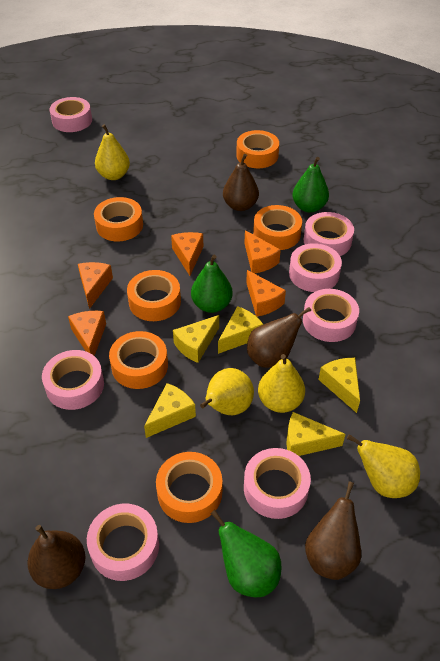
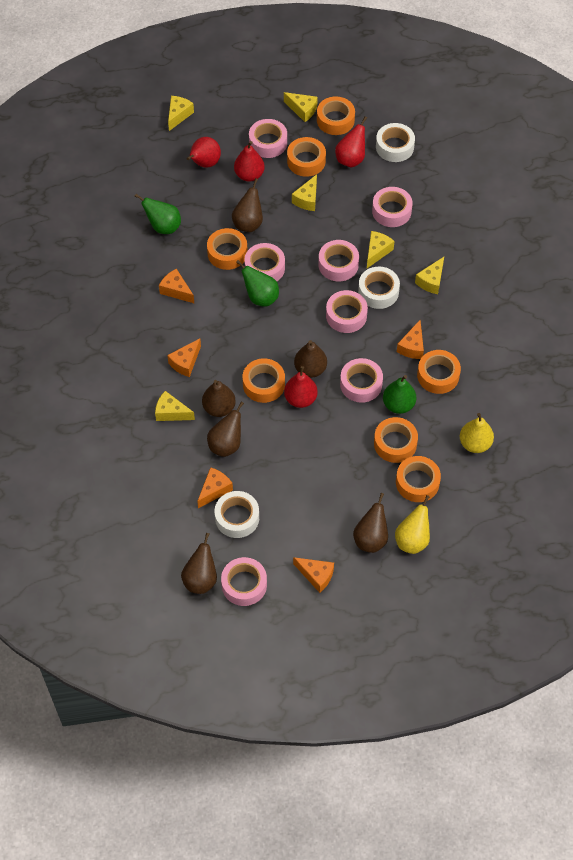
brown pear: [28,525,85,589] [223,154,259,211] [247,307,311,368] [305,481,361,580] = 4 -> [181,533,217,594] [202,380,236,417] [207,402,244,457] [232,178,263,232] [294,340,327,378] [353,493,388,553] = 6
orange tape: [94,197,143,241] [109,331,168,389] [127,270,181,321] [156,452,222,523] [236,130,279,168] [253,205,302,250] = 6 -> [207,228,248,270] [243,358,285,403] [287,137,326,177] [317,96,355,135] [374,417,418,463] [396,456,441,502] [417,350,461,394] = 7
red pear: none = 0 -> [187,137,221,168] [234,141,265,181] [284,366,318,408] [335,116,367,168] = 4
white tape: none = 0 -> [215,491,259,538] [358,267,400,309] [376,123,415,162] = 3
yellow cheese: [144,383,196,438] [173,315,219,363] [218,306,264,354] [287,412,346,456] [318,358,360,413] = 5 -> [155,391,195,421] [168,96,194,131] [284,92,318,122] [292,174,317,211] [367,231,394,268] [415,257,444,294] = 6
yellow pear: [95,124,130,180] [200,368,254,415] [258,354,305,413] [347,434,420,498] = 4 -> [395,495,430,554] [460,413,494,453] = 2

